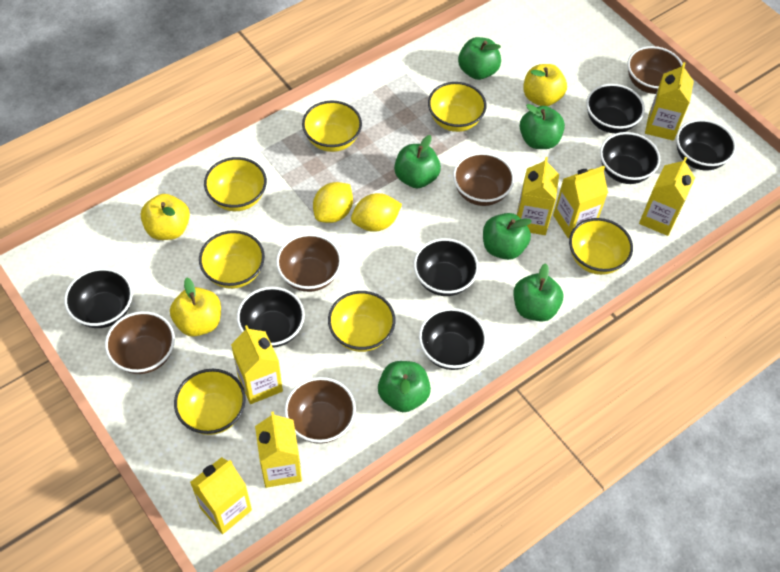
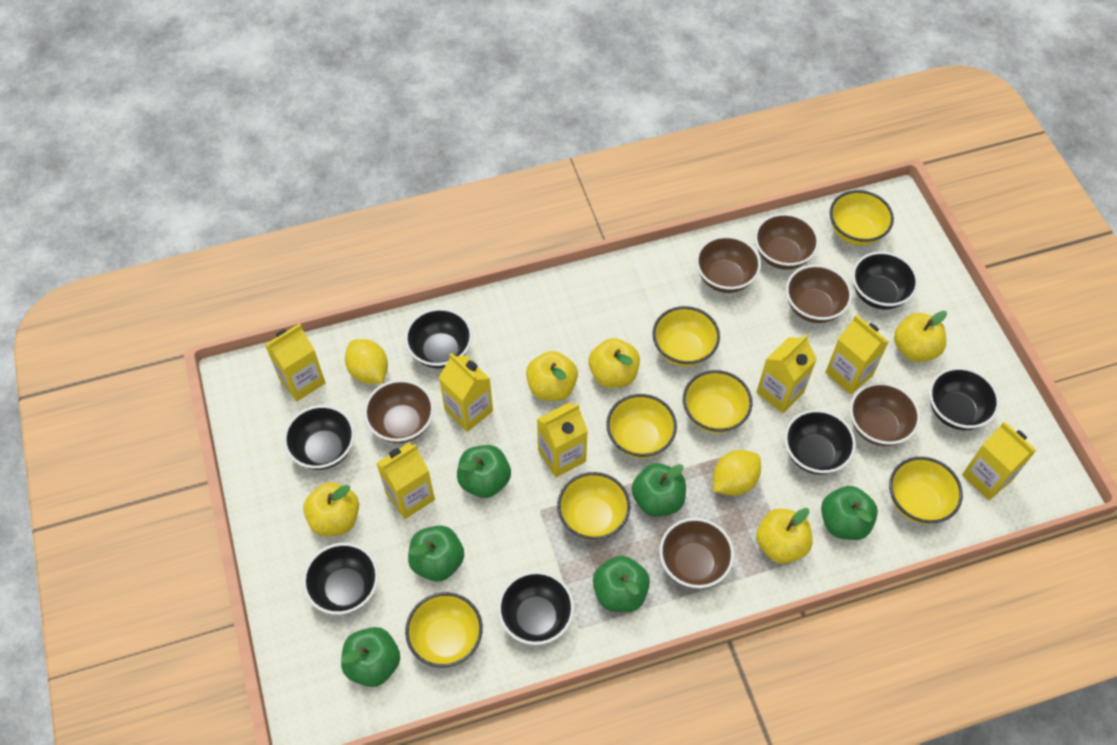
brown bowl: [105,311,175,374] [276,234,342,292] [284,377,356,444] [453,152,515,206] [627,46,683,94] = 5 -> [364,379,434,443] [659,518,734,589] [696,236,761,293] [754,213,819,270] [786,265,852,323] [850,382,920,446] = 6
yellow apple: [141,194,190,240] [170,278,221,337] [523,64,567,106] = 3 -> [303,482,359,536] [526,351,578,401] [589,338,640,388] [756,508,812,564] [894,311,947,362] = 5

